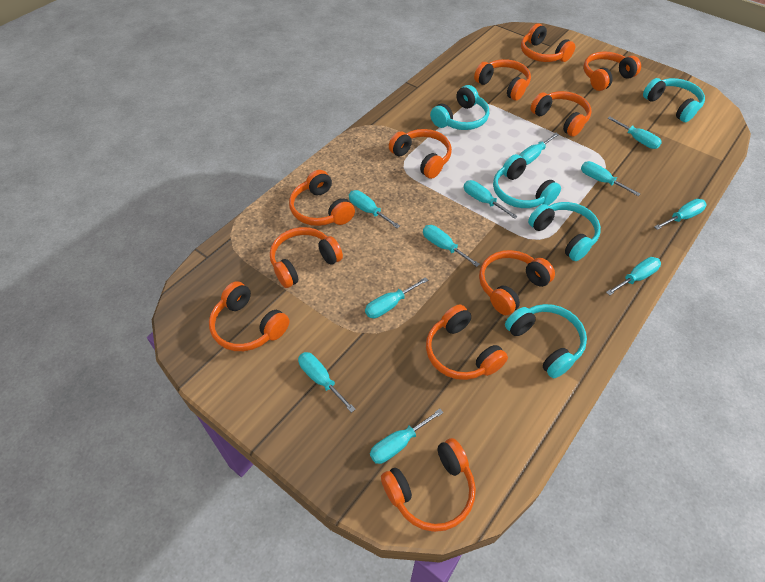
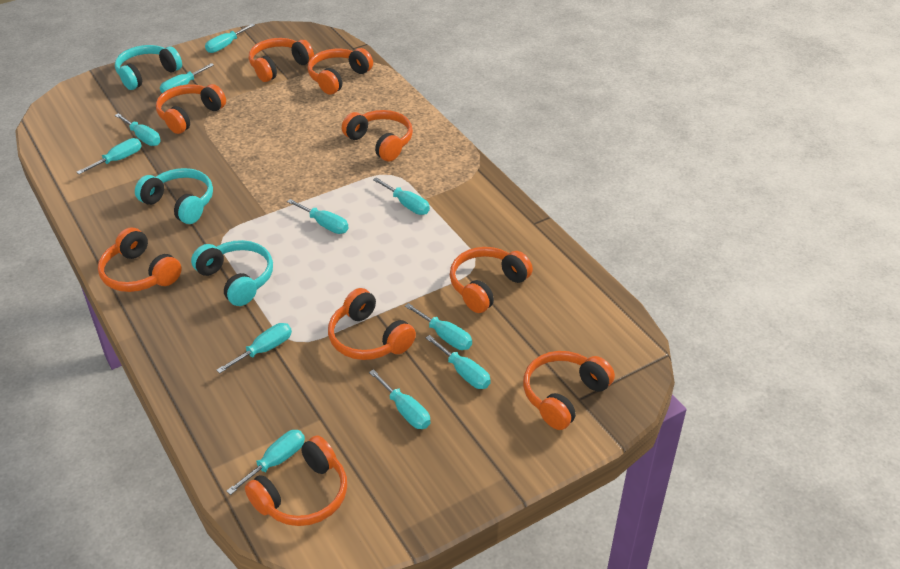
orange headphones: [209,281,289,351] [270,227,343,288] [289,170,355,226] [381,438,476,532] [389,129,452,179] [426,305,508,380] [474,59,531,101] [479,250,555,315] [521,24,575,62] [530,91,591,137] [583,51,641,91] = 11 -> [98,227,182,292] [156,84,226,134] [245,435,347,526] [249,38,314,82] [307,48,373,94] [328,288,416,360] [342,110,413,161] [450,247,533,313] [523,351,615,430] = 9
turquoise headphones: [430,85,489,130] [493,154,561,208] [505,304,587,378] [528,202,601,261] [643,78,705,122] = 5 -> [115,45,182,90] [135,168,213,224] [191,240,273,306] = 3

